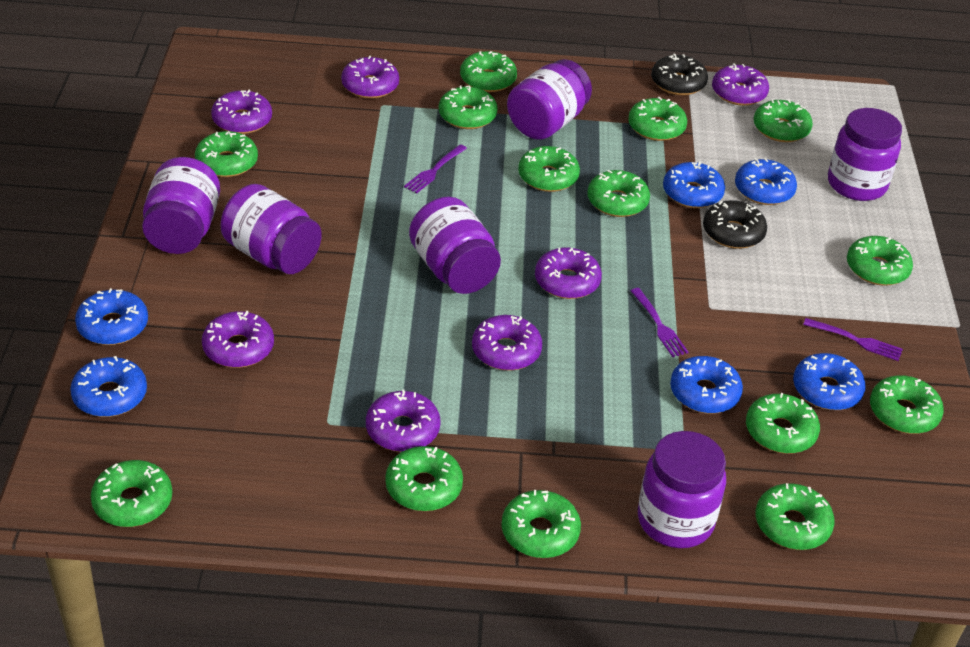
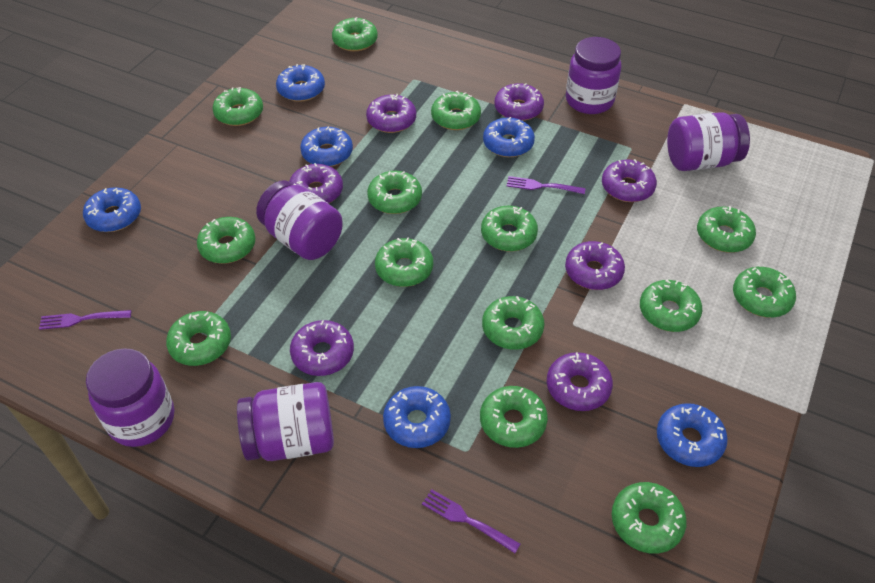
black donut: [651,53,708,95] [703,200,767,249] = 2 -> none = 0
purple jar: [142,157,220,254] [221,184,322,274] [409,197,501,294] [507,59,592,140] [638,431,726,548] [828,108,902,201] = 6 -> [86,348,174,447] [237,382,334,461] [256,180,343,260] [566,37,621,114] [667,112,750,171] = 5

